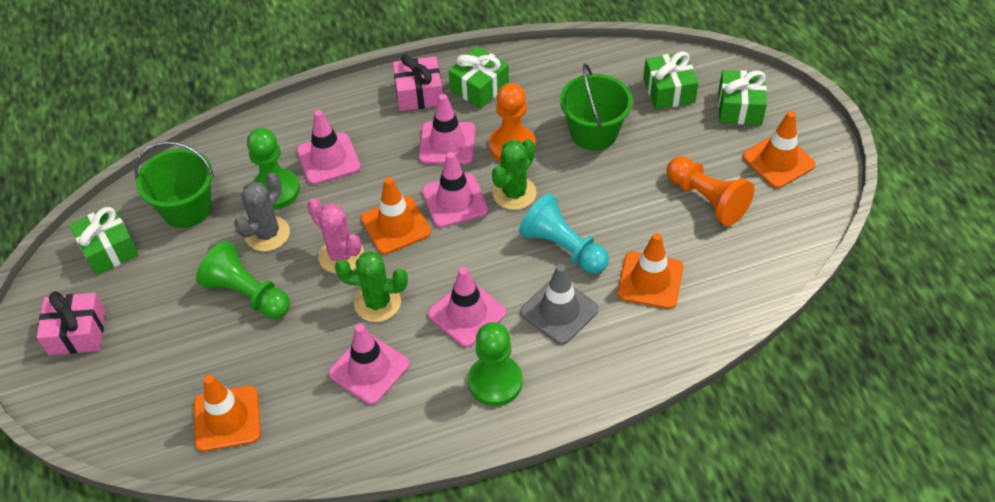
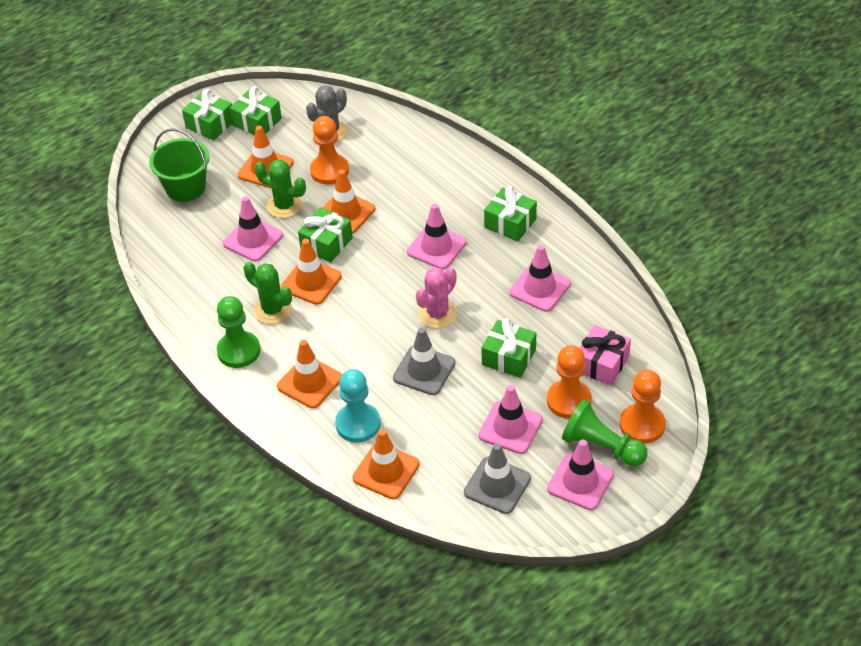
green bucket: [134,141,214,228] [560,63,633,150] = 2 -> [149,128,210,202] = 1
green gift: [69,205,139,276] [449,46,509,109] [643,51,699,110] [718,70,767,125] = 4 -> [182,89,232,141] [229,86,282,135] [298,207,353,263] [482,318,536,378] [484,186,537,242] = 5
green pawn: [196,241,290,319] [247,128,300,209] [468,322,522,406] = 3 -> [217,296,260,368] [562,399,647,467] = 2
grey traffic cone: [520,264,599,345] = 1 -> [393,328,455,395] [464,443,531,514] = 2
orange pawn: [489,83,536,162] [667,156,755,226] = 2 -> [310,116,349,185] [547,345,592,419] [620,370,666,444] = 3
orange traffic cone: [194,375,261,452] [361,177,431,255] [617,233,684,309] [743,111,816,188] = 4 -> [238,126,294,188] [277,340,342,408] [281,239,342,305] [323,169,375,234] [352,429,420,499] = 5
pink gift: [37,291,106,355] [393,54,442,111] = 2 -> [580,325,631,386] = 1

